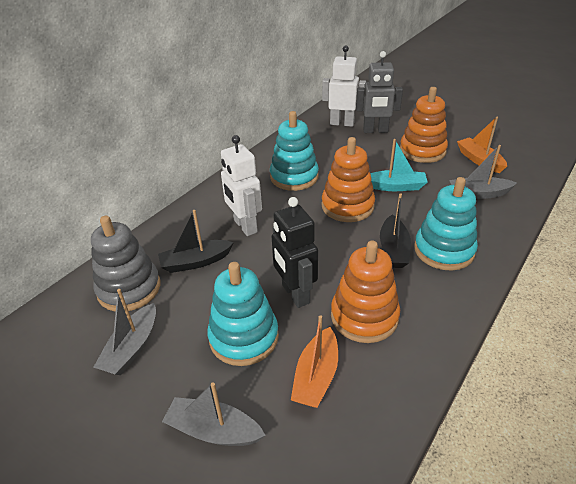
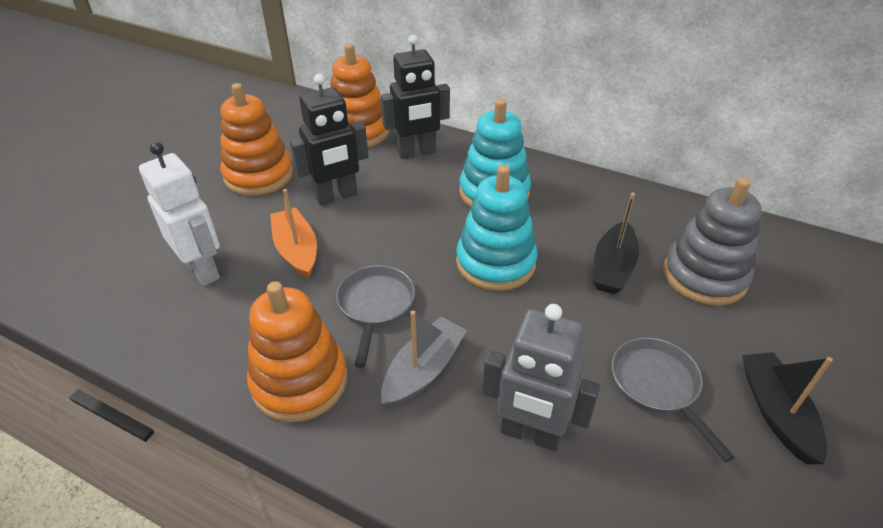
black robot: [271,197,318,308] = 1 -> [290,74,369,206] [381,35,450,159] = 2
grey boat: [93,289,156,375] [162,382,266,446] [449,145,517,199] = 3 -> [381,311,467,408] = 1
grey pan: none = 0 -> [336,265,415,368] [611,337,735,462] = 2
orange boat: [291,315,338,408] [457,117,507,173] = 2 -> [270,189,317,279] = 1
turquoise boat: [370,139,428,191] = 1 -> none = 0
turquoise stacking toy: [207,262,279,366] [270,111,319,191] [414,177,478,271] = 3 -> [456,165,537,291] [459,99,531,207] = 2
white robot: [221,135,262,236] [322,45,366,127] = 2 -> [139,142,220,286] = 1

